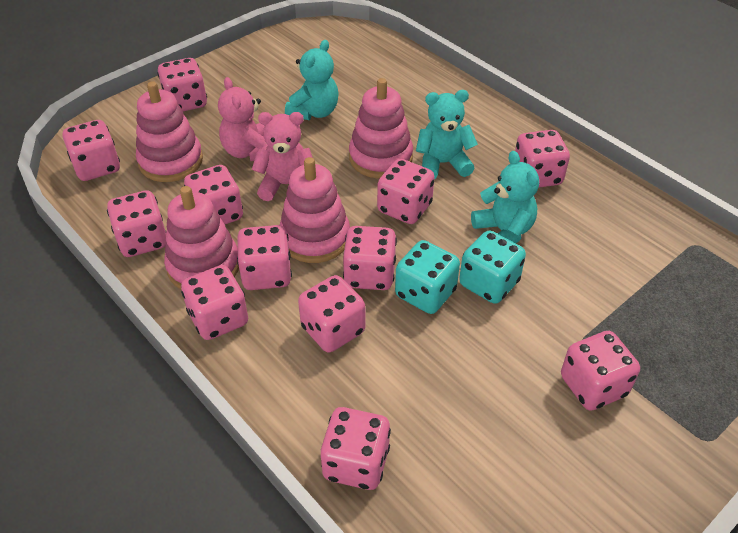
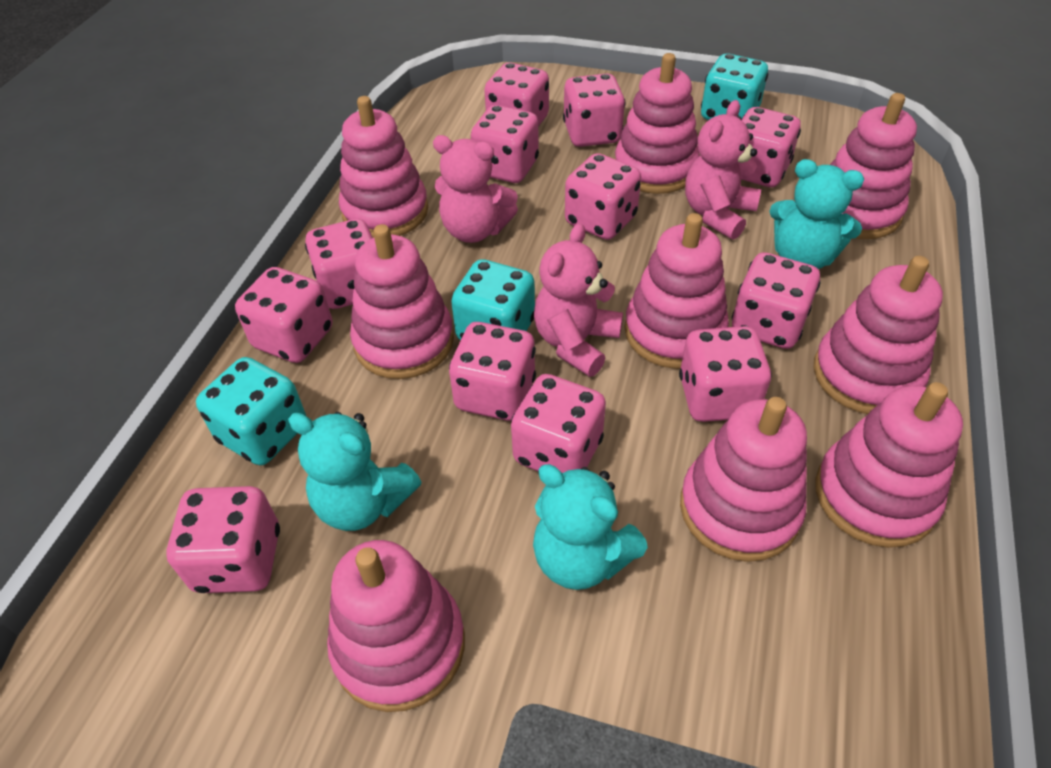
pink stacking toy: [136,81,203,182] [164,186,239,289] [280,157,350,263] [349,78,413,179] = 4 -> [327,540,465,712] [339,96,428,238] [350,224,454,379] [615,53,700,194] [625,213,729,369] [680,397,807,562] [814,256,943,414] [815,382,963,548] [830,93,917,239] = 9
pink teddy bear: [218,77,268,161] [252,112,313,201] = 2 -> [433,135,518,243] [534,223,623,377] [685,100,761,240] = 3
turquoise dice: [395,240,460,314] [459,231,526,304] = 2 -> [196,357,306,465] [451,259,535,340] [701,53,768,120] = 3

